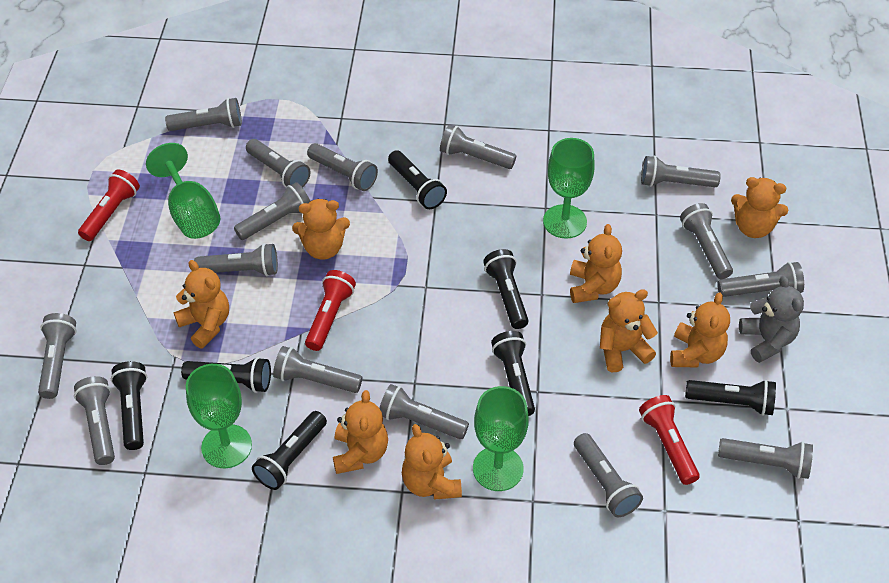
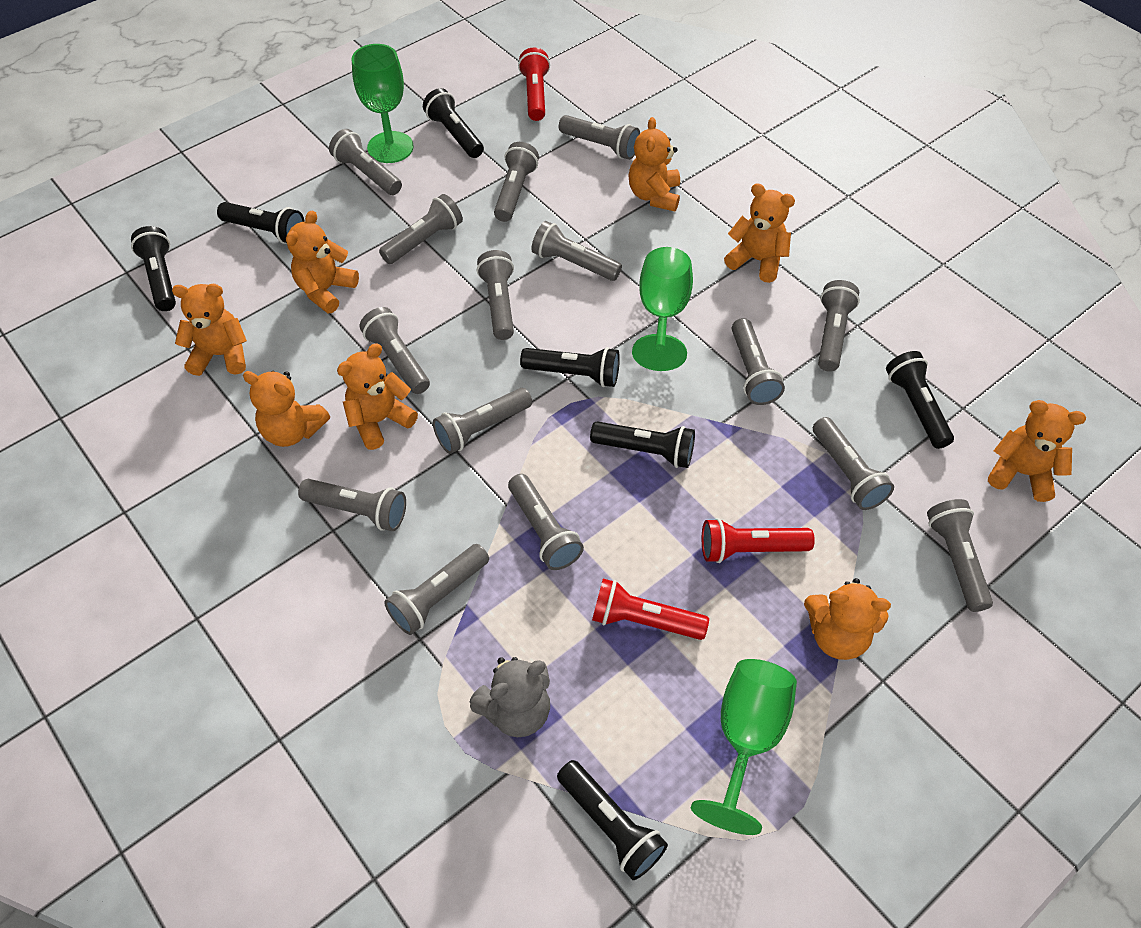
green goblet: [146,143,220,239] [186,364,252,468] [473,386,529,491] [543,138,595,239] = 4 -> [352,44,414,163] [632,247,693,371] [691,659,797,835] = 3

